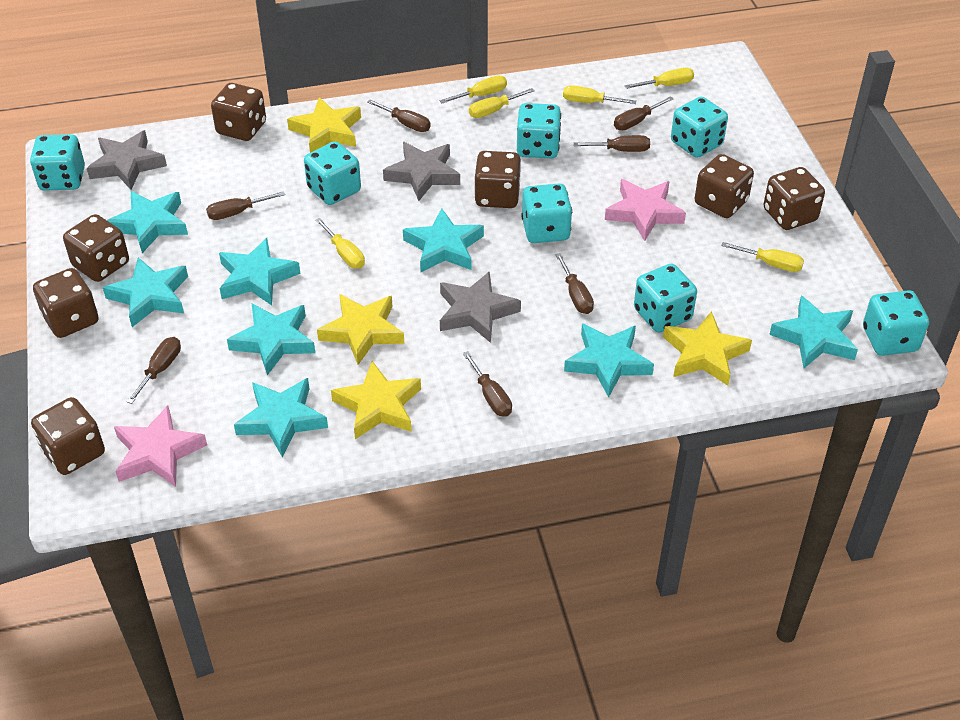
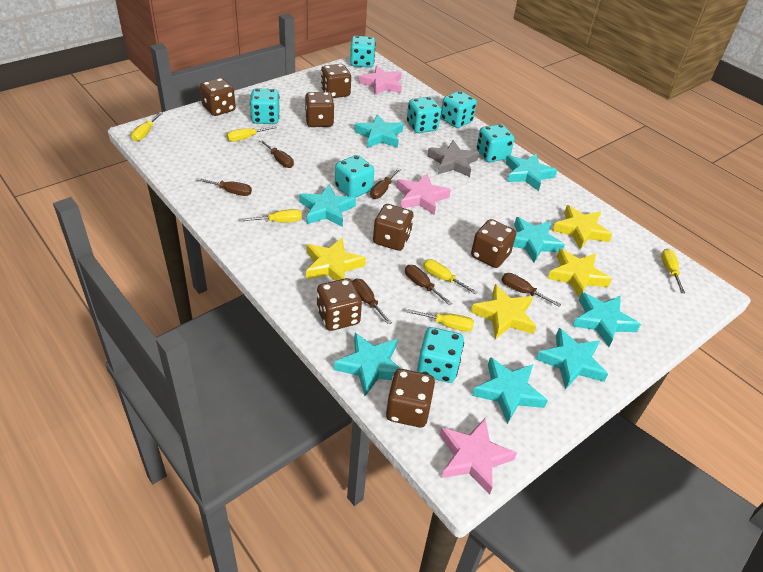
brown screwdriver: [126,337,181,404] [206,191,285,220] [367,100,431,132] [463,351,512,417] [555,253,594,314] [574,135,650,152] [614,96,674,130] = 7 -> [197,178,252,196] [259,140,294,168] [352,278,392,324] [370,168,401,199] [405,265,452,305] [502,273,561,306] = 6
grey star: [87,130,167,190] [383,142,460,201] [440,272,521,343] = 3 -> [427,140,479,177] = 1
pink star: [114,405,207,487] [605,179,686,241] = 2 -> [359,66,402,95] [396,174,451,215] [440,418,517,495] = 3

